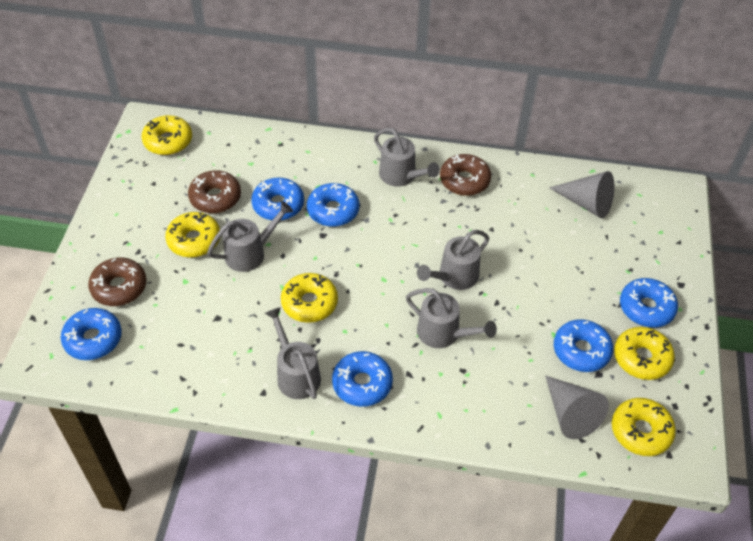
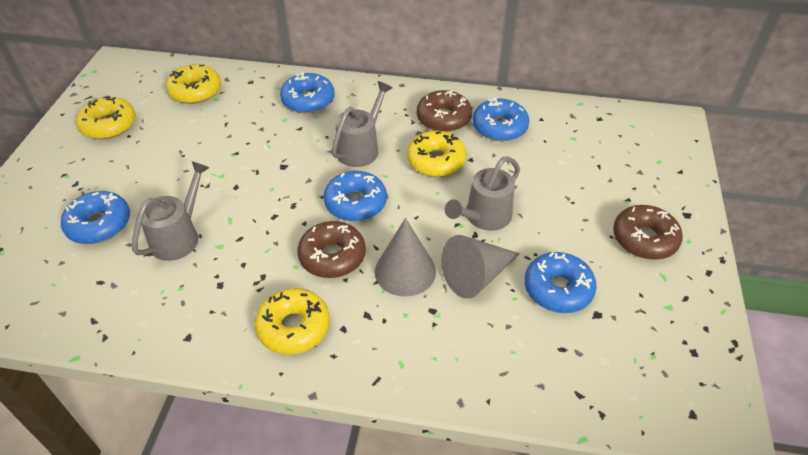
blue donut: [61,308,122,360] [251,178,304,221] [307,183,359,227] [332,351,393,407] [554,319,613,372] [620,278,678,328] = 6 -> [61,191,130,244] [280,72,335,113] [323,171,387,221] [472,97,529,141] [524,252,597,313] = 5
grey watering can: [207,201,293,272] [265,307,321,399] [374,128,440,187] [406,288,497,348] [417,230,489,290] = 5 -> [132,161,210,261] [331,81,392,167] [445,156,520,231] = 3
yellow donut: [141,115,192,155] [165,212,220,258] [281,273,338,323] [612,398,676,456] [614,327,675,380] = 5 -> [76,96,136,139] [166,64,221,104] [255,288,330,355] [407,131,466,177] = 4

